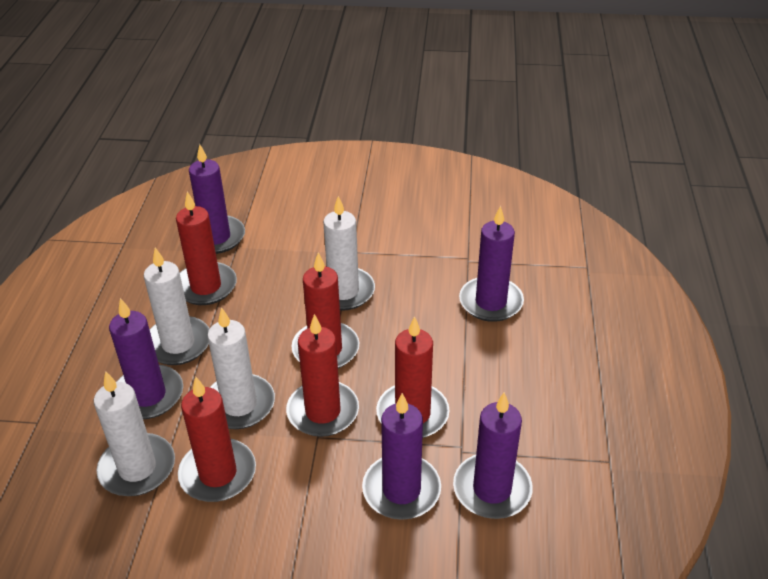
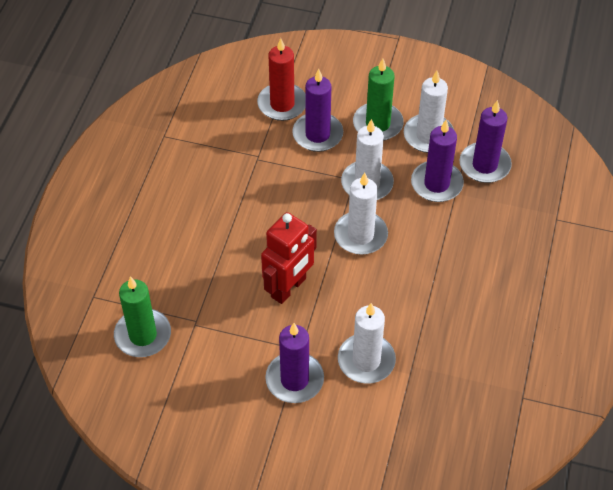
green candle: none = 0 -> [114,276,171,357] [353,59,404,141] = 2
purple candle: [109,298,183,419] [189,144,245,254] [362,393,441,520] [453,392,533,519] [459,206,524,322] = 5 -> [265,323,324,403] [292,69,343,152] [411,120,464,202] [460,100,512,183] = 4
red candle: [176,191,237,305] [178,377,256,502] [286,314,359,437] [291,252,359,368] [376,316,450,438] = 5 -> [257,38,305,121] = 1
red robot: none = 0 -> [261,212,317,304] = 1

